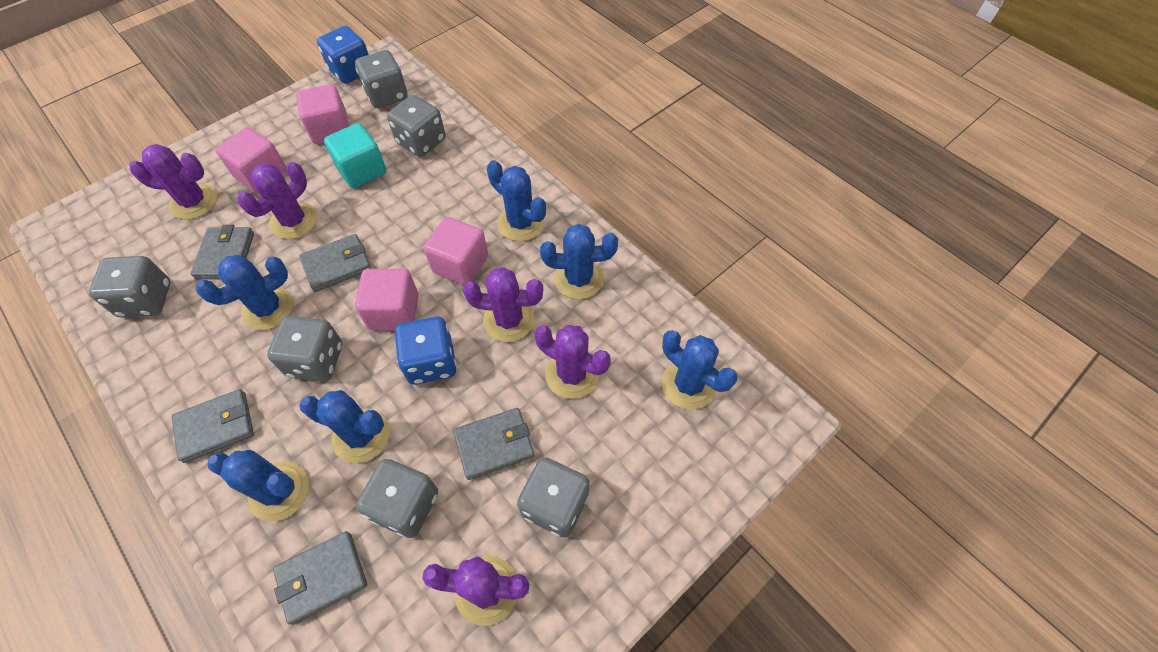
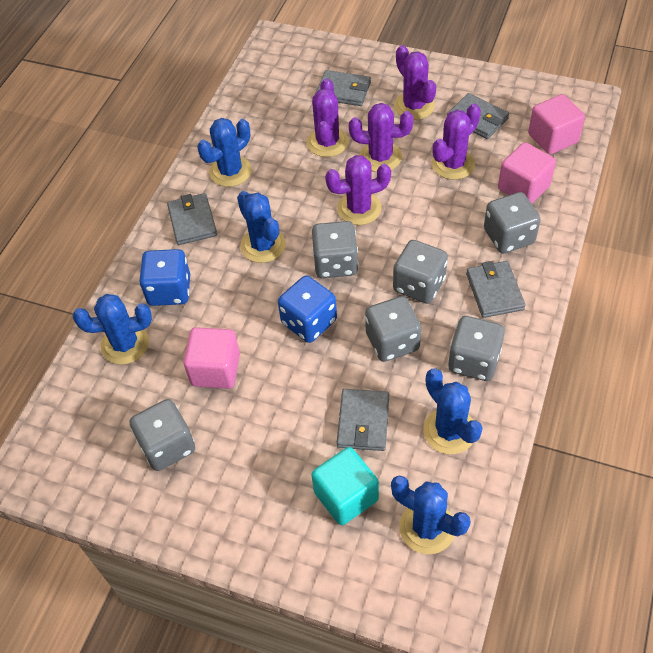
blue cactus: [196,255,293,330] [208,450,309,522] [300,390,390,463] [487,160,546,241] [540,224,618,299] [662,330,737,410] = 6 -> [73,294,152,365] [197,118,252,187] [237,191,286,263] [391,476,471,554] [423,368,483,454] = 5
pink cube: [216,127,287,193] [296,84,350,144] [355,269,419,331] [424,217,488,285] = 4 -> [184,327,240,389] [498,142,556,204] [528,94,585,154] = 3

